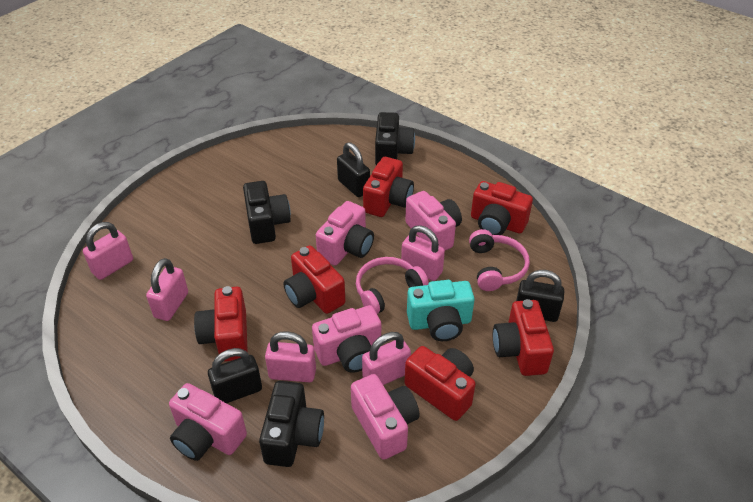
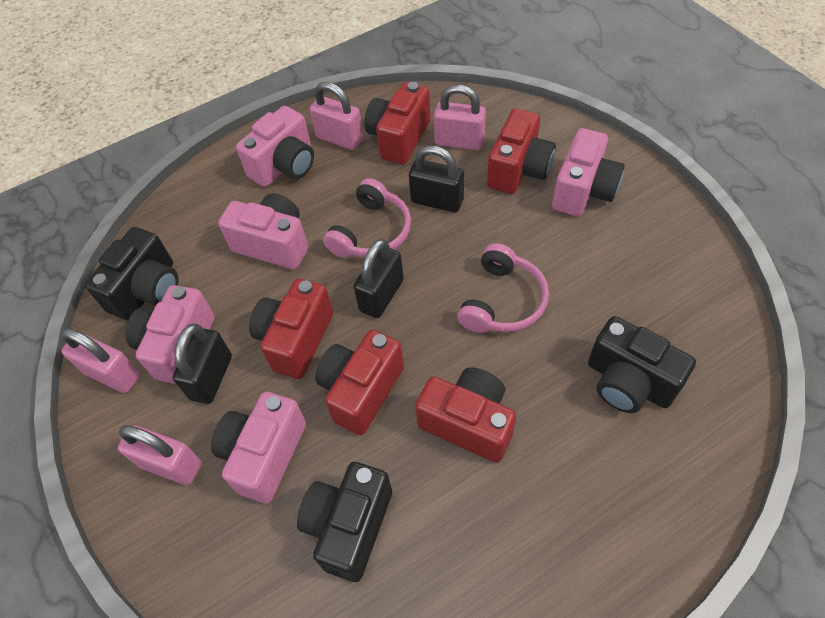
pink padlock: [83,222,133,280] [146,258,188,321] [265,331,316,382] [362,332,411,385] [401,225,445,281] = 5 -> [61,328,140,393] [118,425,202,485] [310,82,364,150] [434,85,486,150] = 4
red camera: [194,286,248,361] [283,245,345,314] [363,157,414,217] [404,346,476,421] [471,181,533,235] [493,299,554,376] = 6 -> [249,279,333,379] [315,330,404,435] [364,82,430,165] [415,367,516,463] [487,109,556,194] = 5
turquoise camera: [407,280,475,341] = 1 -> none = 0

